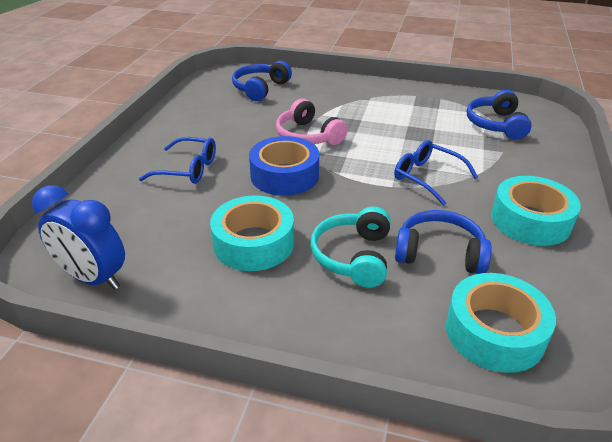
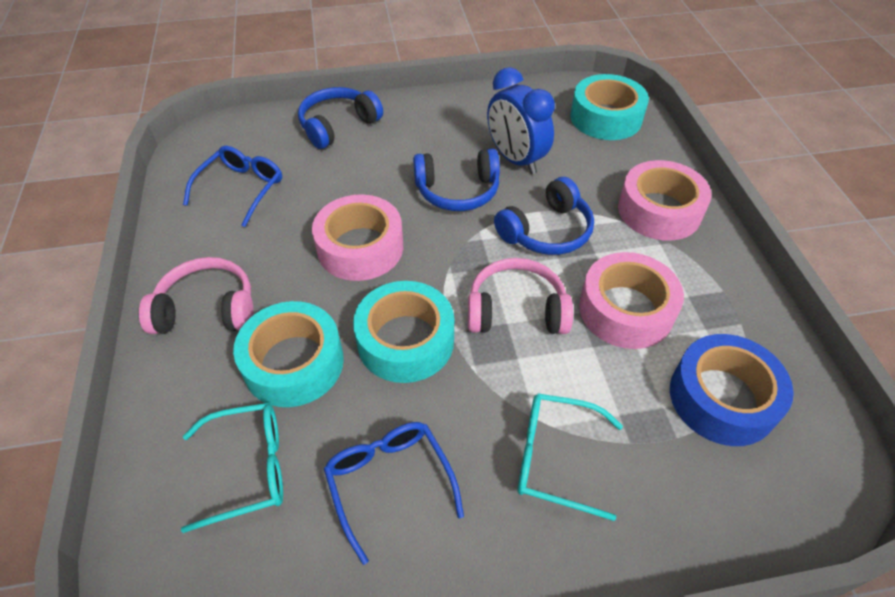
pink headphones: [276,99,347,145] = 1 -> [139,257,254,334] [468,258,573,334] = 2
pink tape: none = 0 -> [312,194,403,281] [579,252,684,349] [618,160,712,241] = 3
turquoise glasses: none = 0 -> [181,403,283,533] [517,393,623,521] = 2
turquoise headphones: [311,206,391,288] = 1 -> none = 0

